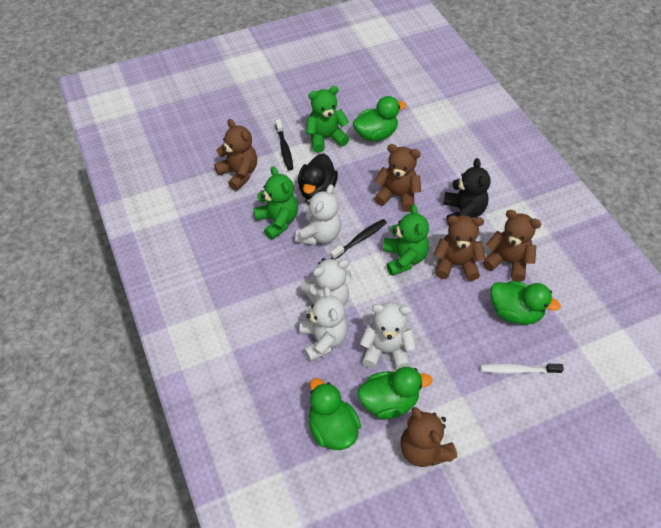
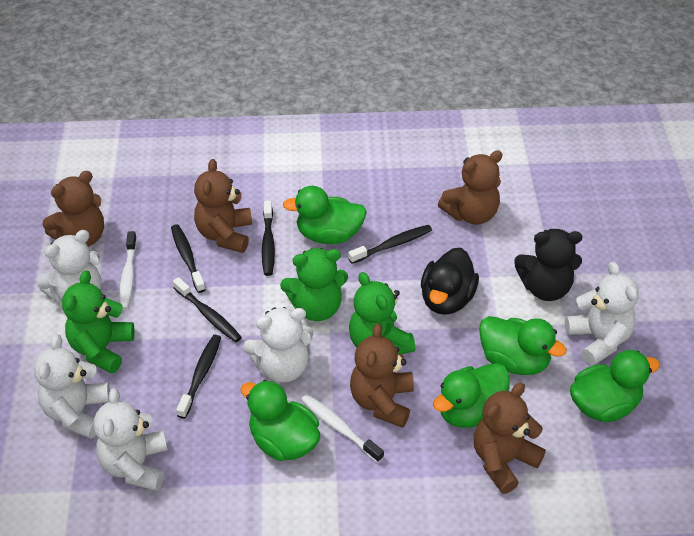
black toothbrush: [276,119,293,170] [330,219,387,259] = 2 -> [171,224,206,293] [173,277,242,343] [176,335,221,419] [262,201,275,276] [348,225,432,264] = 5
green duck: [309,378,361,450] [353,96,406,141] [358,367,432,419] [490,281,561,325] = 4 -> [240,380,320,461] [283,186,367,244] [433,363,510,428] [479,316,567,375] [570,350,660,422] = 5
white teddy bear: [295,184,341,245] [300,286,348,362] [301,258,351,305] [360,302,416,370] = 4 -> [34,334,110,439] [37,230,101,305] [94,388,167,491] [243,307,314,383] [565,261,639,366] = 5
white toothbrush: [481,363,564,374] = 1 -> [119,231,137,310] [301,394,384,463] = 2

